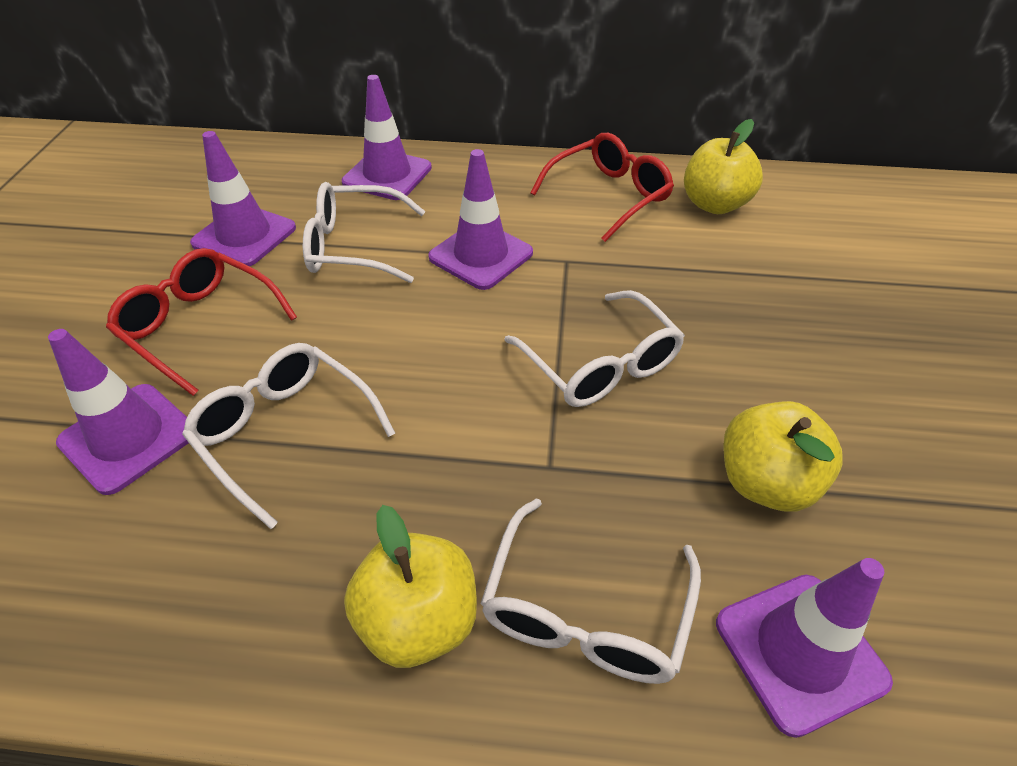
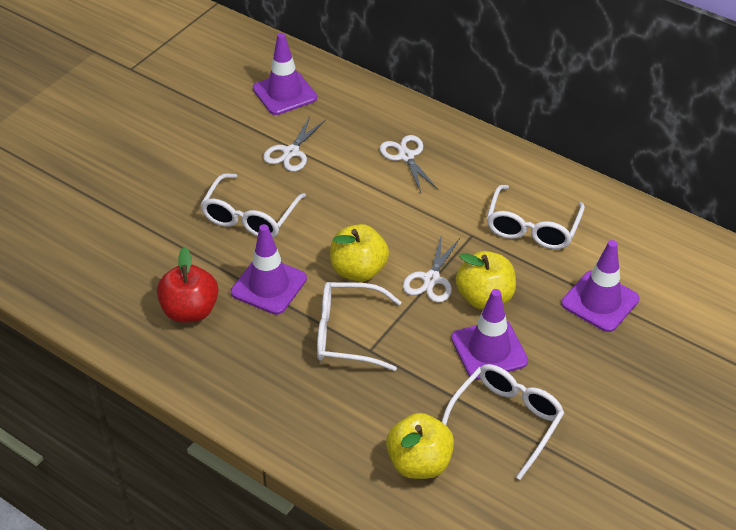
purple traffic cone: [48,329,189,495] [190,131,296,266] [342,75,432,200] [428,149,533,290] [716,558,893,738] = 5 -> [231,224,307,315] [253,33,317,115] [451,289,528,380] [561,240,640,332] = 4
red apple: none = 0 -> [157,247,219,323] = 1
red glasses: [106,248,297,396] [530,133,674,242] = 2 -> none = 0
white scissors: none = 0 -> [263,116,326,172] [380,135,438,193] [403,234,460,302] = 3

